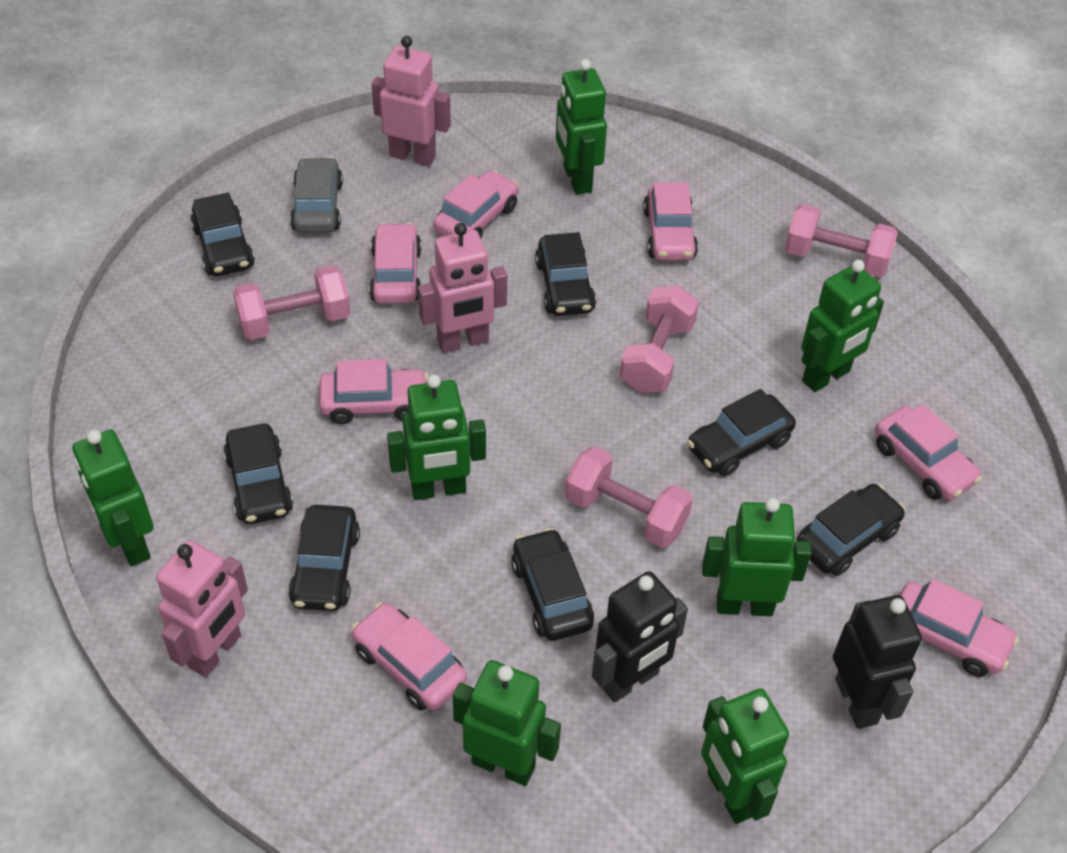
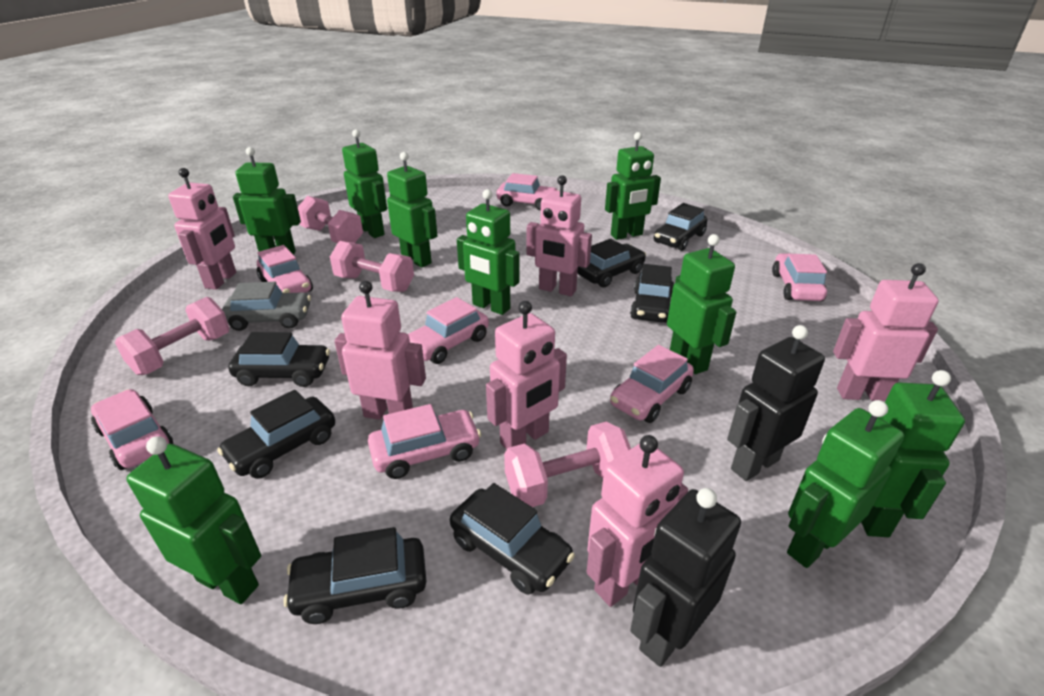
green robot: [72,430,154,566] [387,374,486,500] [453,660,561,786] [556,59,607,195] [701,689,789,824] [702,498,812,616] [801,260,884,392] = 7 -> [126,436,261,604] [233,147,301,255] [342,129,387,238] [387,152,437,268] [457,189,519,315] [605,132,661,240] [667,234,737,374] [787,400,904,568] [861,370,965,537] = 9
pink robot: [156,540,248,677] [372,36,451,166] [418,223,507,353] = 3 -> [168,168,236,290] [334,281,426,420] [486,301,567,449] [526,175,592,296] [587,435,688,607] [833,263,939,401] = 6

